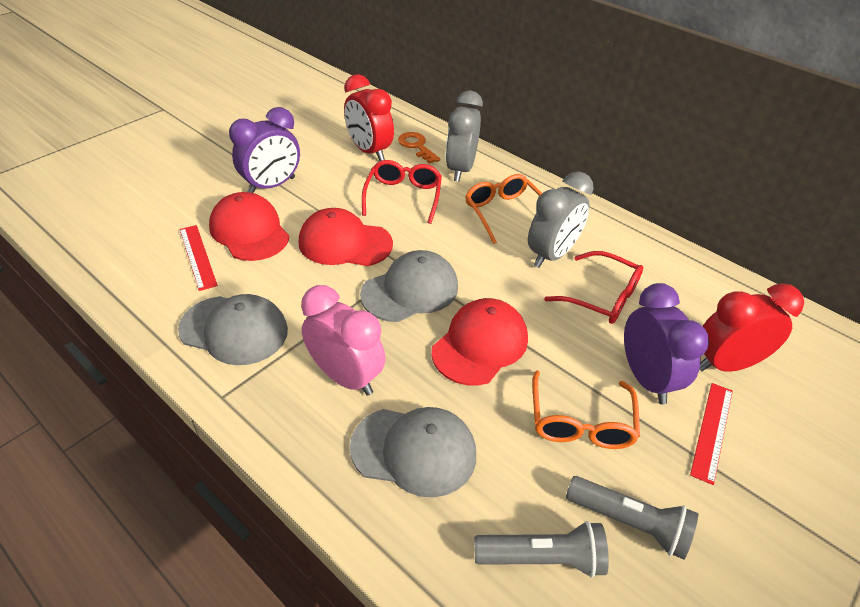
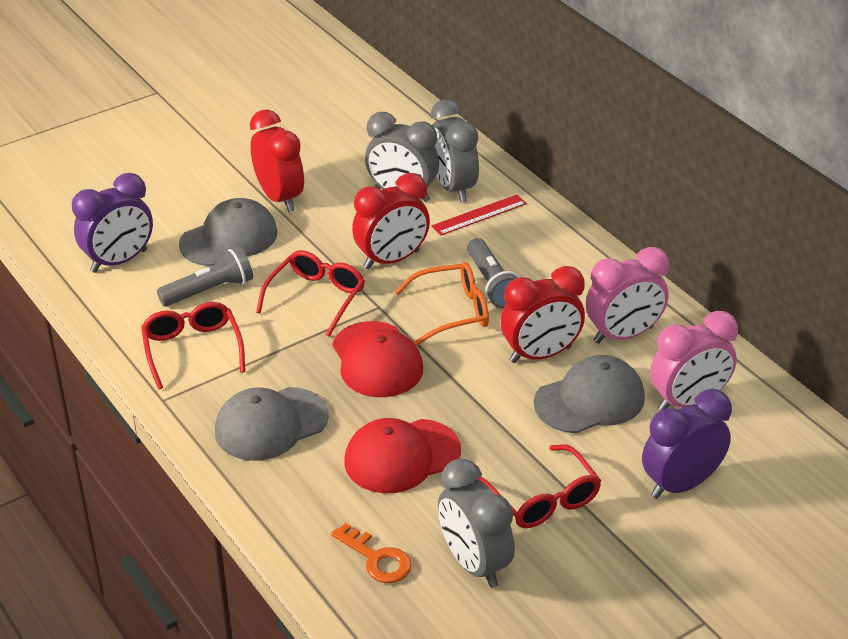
grey clock: [445,90,483,182] [528,171,594,268] = 2 -> [365,112,439,202] [431,99,479,202] [438,459,515,588] = 3
orange glasses: [465,174,542,244] [532,370,640,449] = 2 -> [394,262,489,345] = 1
pink clock: [301,285,386,396] = 1 -> [586,247,669,344] [650,311,738,411] = 2
red cap: [209,192,289,261] [299,208,393,266] [432,298,528,386] = 3 -> [332,321,423,397] [345,418,461,493] = 2
red clock: [344,74,394,161] [699,283,804,372] = 2 -> [250,110,304,212] [352,173,430,269] [501,266,585,363] = 3
red glasses: [362,160,442,224] [544,251,643,324] = 2 -> [141,302,245,389] [256,250,365,337] [478,444,602,528] = 3
red ruler: [179,225,218,291] [690,383,733,485] = 2 -> [432,195,527,235] = 1

